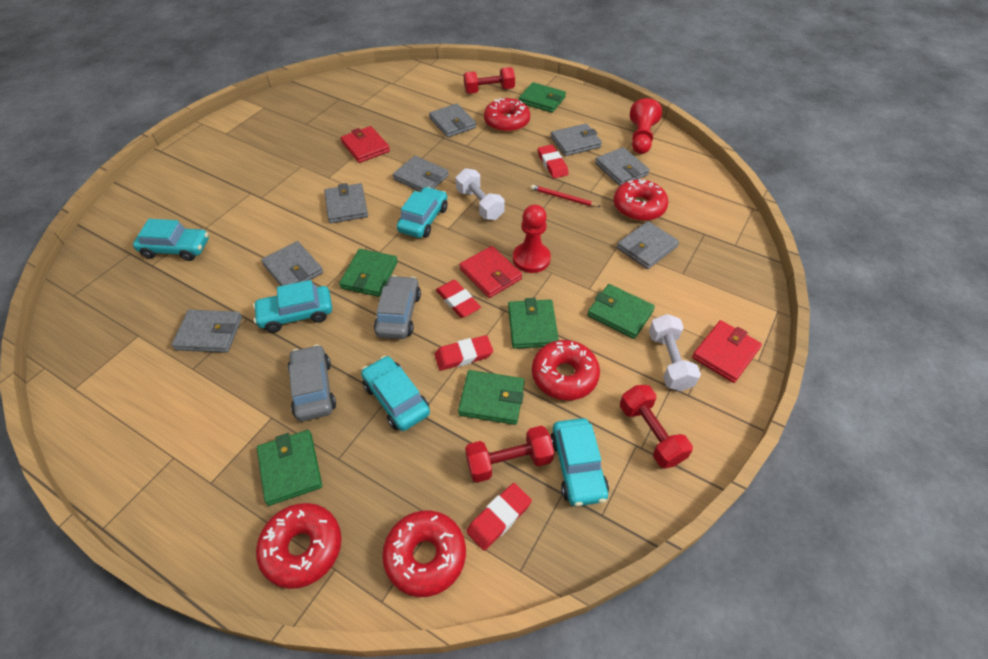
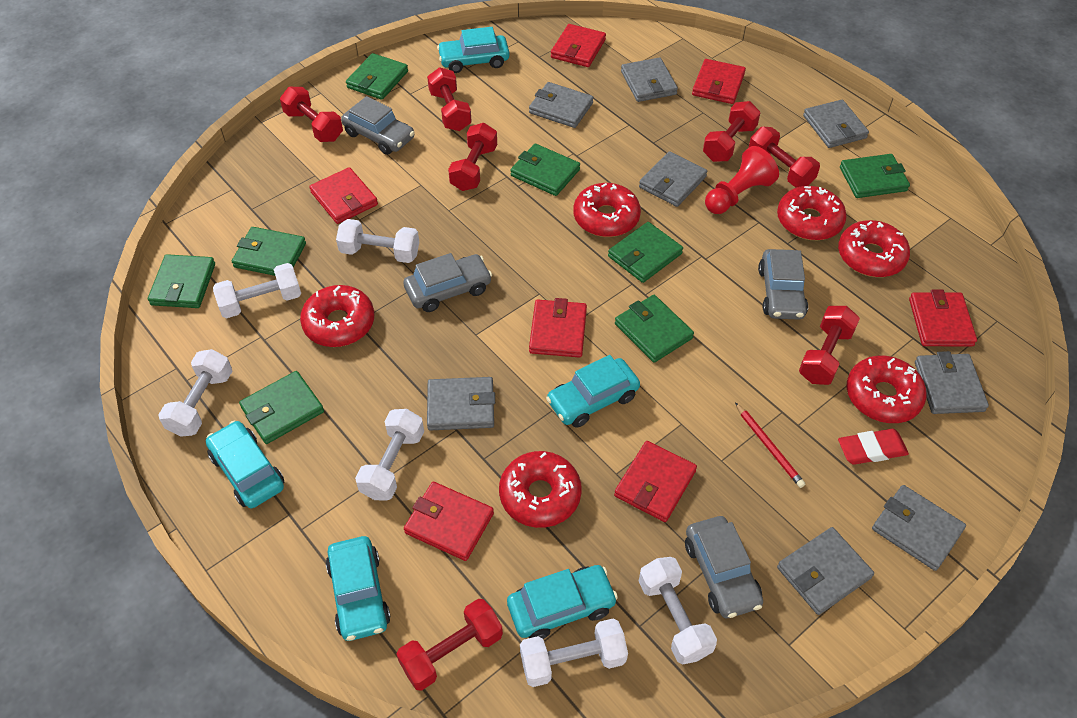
green wallet: [257,430,322,506] [339,249,398,297] [458,370,525,425] [508,298,559,349] [519,82,566,113] [587,284,655,339] = 6 -> [148,254,215,308] [232,227,306,276] [239,371,324,444] [346,53,408,100] [510,144,580,196] [608,222,683,283] [615,295,694,363] [840,154,910,198] = 8
grey car: [288,344,336,421] [374,275,421,339] = 2 -> [341,96,415,155] [403,253,492,312] [685,516,763,618] [758,249,808,319] = 4
red donut: [256,503,341,589] [382,510,466,597] [484,98,530,133] [532,340,600,401] [613,179,668,221] = 5 -> [300,285,374,347] [499,451,582,528] [573,183,641,237] [777,186,847,240] [838,220,910,277] [846,355,926,423] = 6
red dumbbell: [464,67,515,94] [465,426,555,483] [620,385,693,469] = 3 -> [280,87,343,142] [396,599,503,691] [427,67,472,131] [448,123,497,191] [703,101,760,162] [748,127,820,187] [799,306,860,385] = 7
red eraser: [434,335,493,371] [436,280,481,318] [466,483,532,551] [538,145,569,178] = 4 -> [838,429,909,465] = 1
red pawn: [513,205,551,273] [630,98,662,154] = 2 -> [705,146,779,214] = 1
red wallet: [341,126,390,163] [459,246,522,298] [692,320,762,383] = 3 -> [309,167,378,224] [404,482,494,561] [529,298,587,358] [551,24,606,67] [614,441,697,522] [692,59,746,104] [909,289,977,346] = 7
white dumbbell: [456,168,505,220] [649,314,701,391] = 2 -> [158,349,232,437] [213,263,301,318] [336,219,419,263] [355,409,424,501] [520,618,628,687] [639,557,717,665] = 6

